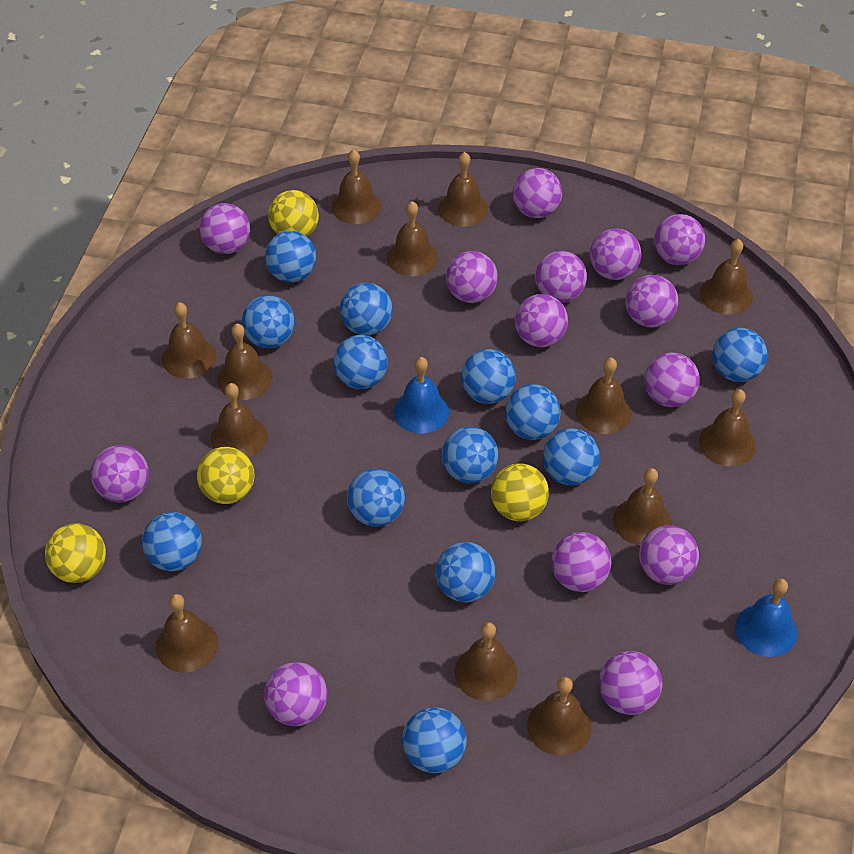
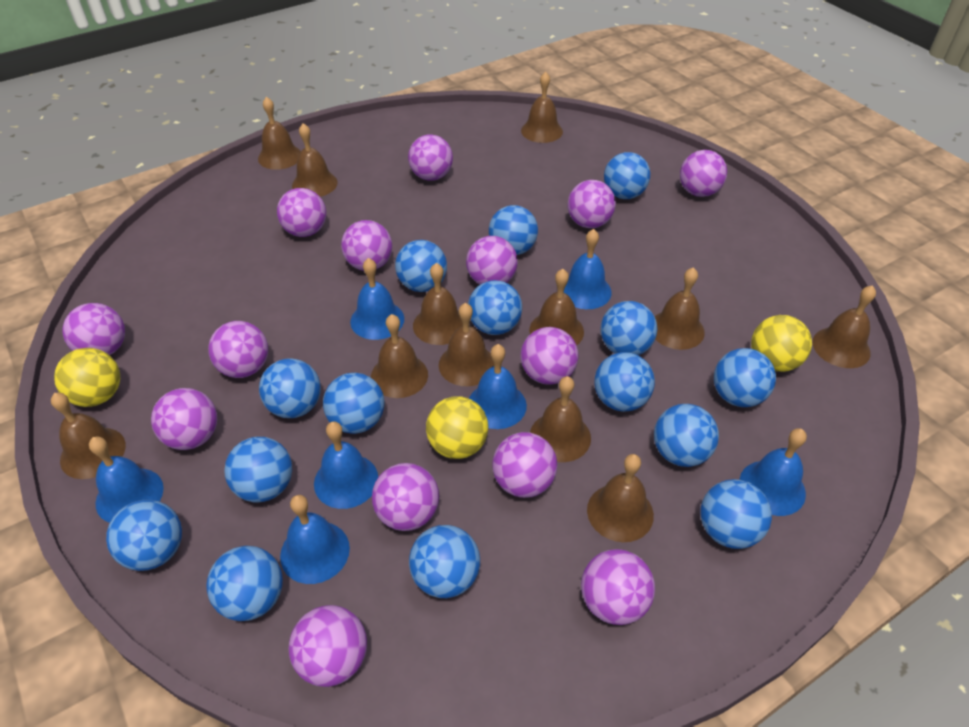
blue ball: [142,512,202,572] [242,295,295,348] [265,231,316,282] [333,335,388,389] [340,283,393,336] [347,468,405,527] [402,707,467,773] [436,542,496,602] [442,427,498,483] [461,349,516,404] [505,384,561,440] [543,428,600,485] [712,328,768,382] = 13 -> [106,500,182,571] [207,546,283,621] [224,437,292,503] [259,359,321,418] [323,373,384,434] [395,240,447,292] [409,525,480,598] [468,280,522,335] [489,205,538,255] [594,352,655,412] [601,301,657,355] [604,152,650,199] [654,404,719,467] [700,479,772,549] [714,348,776,407] = 15
blue bell: [394,357,449,434] [735,578,797,657] = 2 -> [89,437,164,523] [280,495,350,584] [314,421,378,509] [350,258,404,340] [469,344,527,429] [564,229,612,309] [739,428,807,516] = 7
brown bell: [156,594,218,672] [162,302,216,379] [211,383,267,458] [217,324,272,400] [331,150,381,224] [387,201,438,276] [438,152,488,227] [455,622,517,701] [527,677,592,756] [576,358,631,434] [613,468,672,546] [699,389,756,466] [700,239,753,315] = 13 -> [51,393,126,479] [258,97,301,170] [292,123,338,197] [371,314,428,398] [413,263,463,345] [439,303,494,386] [521,72,563,143] [529,269,584,345] [530,376,591,462] [587,454,654,542] [655,267,705,350] [813,285,876,368] = 12
yellow ball: [45,523,106,583] [197,447,255,504] [268,190,319,237] [491,463,549,521] = 4 -> [54,348,120,407] [426,396,488,459] [751,315,812,372] = 3

